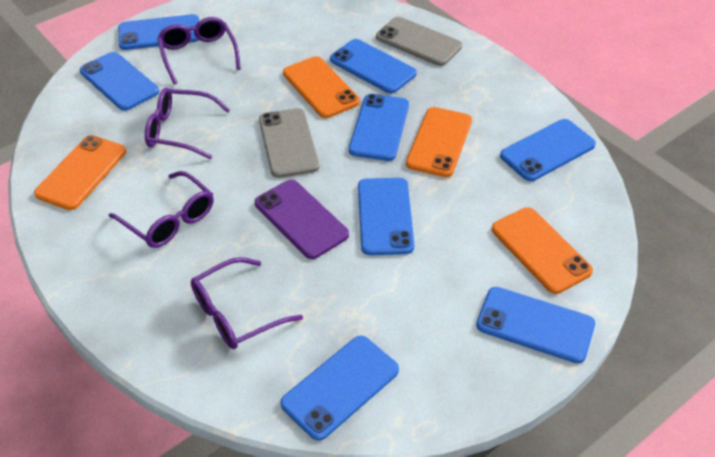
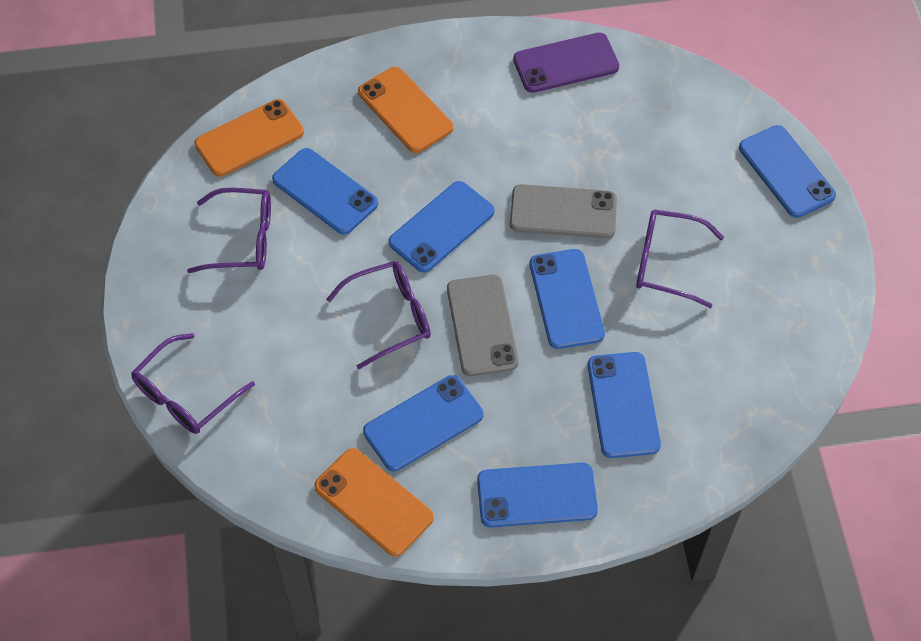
blue phone: [80,52,159,111] [118,14,199,50] [280,336,399,441] [330,39,417,93] [349,94,409,161] [358,178,415,255] [476,287,595,363] [500,119,596,181] = 8 -> [272,148,378,235] [363,375,483,471] [388,181,495,273] [477,463,598,527] [530,249,605,349] [588,352,661,458] [739,125,836,218] = 7
orange phone: [34,135,126,210] [283,56,360,118] [406,107,472,177] [492,207,593,294] = 4 -> [194,99,304,177] [314,448,434,557] [358,67,453,153] = 3

